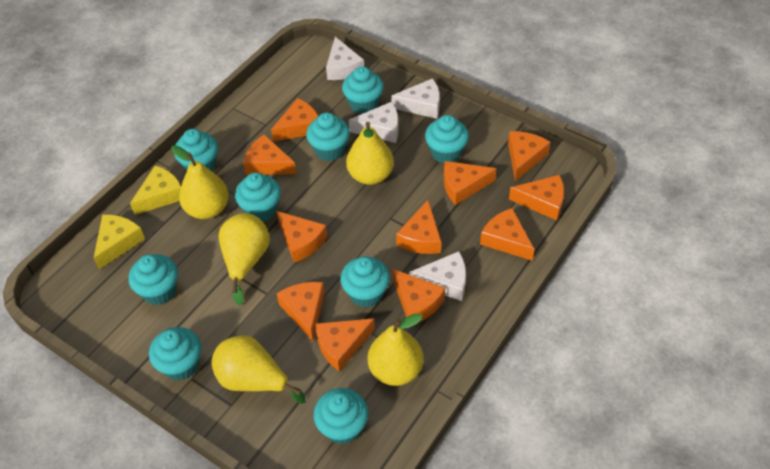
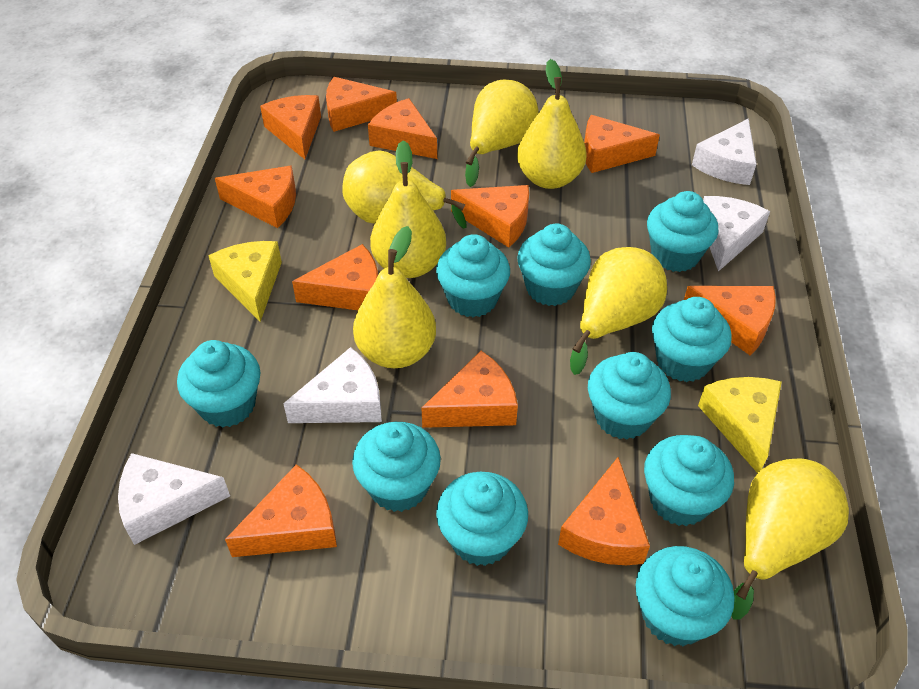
turquoise cupcake: [128,254,178,305] [149,327,201,381] [174,129,218,172] [235,172,281,222] [306,113,350,161] [313,388,368,444] [340,257,390,308] [342,66,384,114] [425,115,469,163] = 9 -> [177,340,261,428] [352,422,441,512] [436,234,510,317] [436,472,528,566] [517,224,591,306] [588,352,671,440] [635,546,735,646] [644,435,734,526] [647,191,718,272] [652,297,732,382] = 10
yellow pear: [171,145,229,219] [211,335,305,404] [219,213,270,305] [346,122,394,185] [367,314,424,386] = 5 -> [342,150,467,229] [353,226,436,368] [370,140,446,278] [465,80,539,187] [517,59,587,189] [570,247,667,375] [731,458,849,619] = 7

